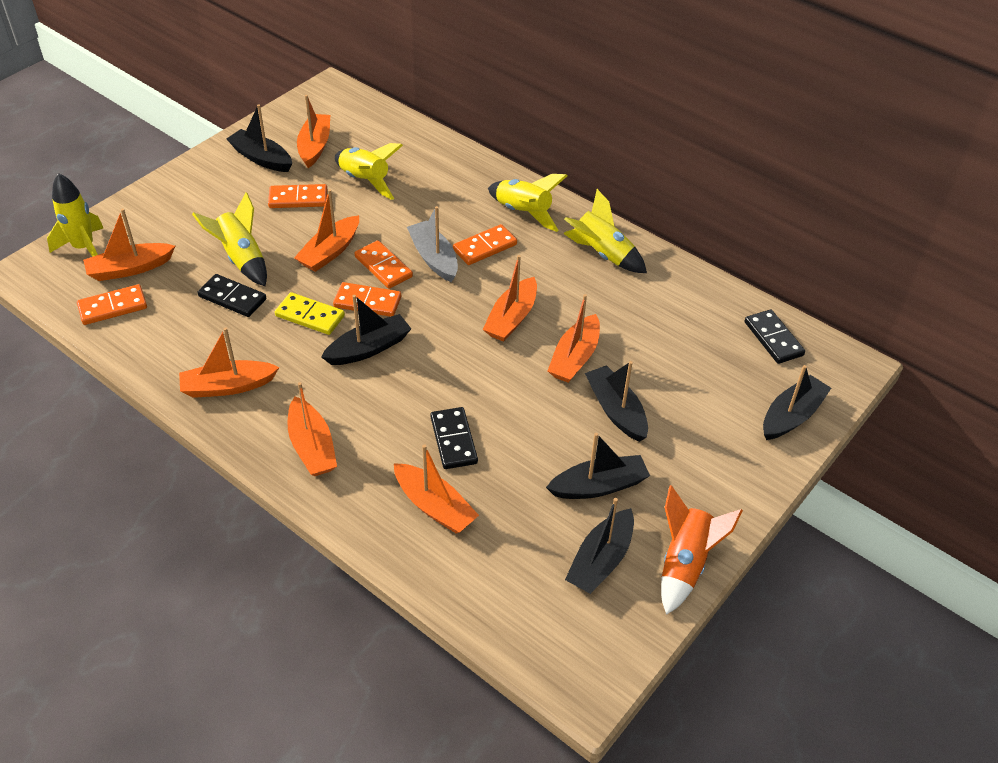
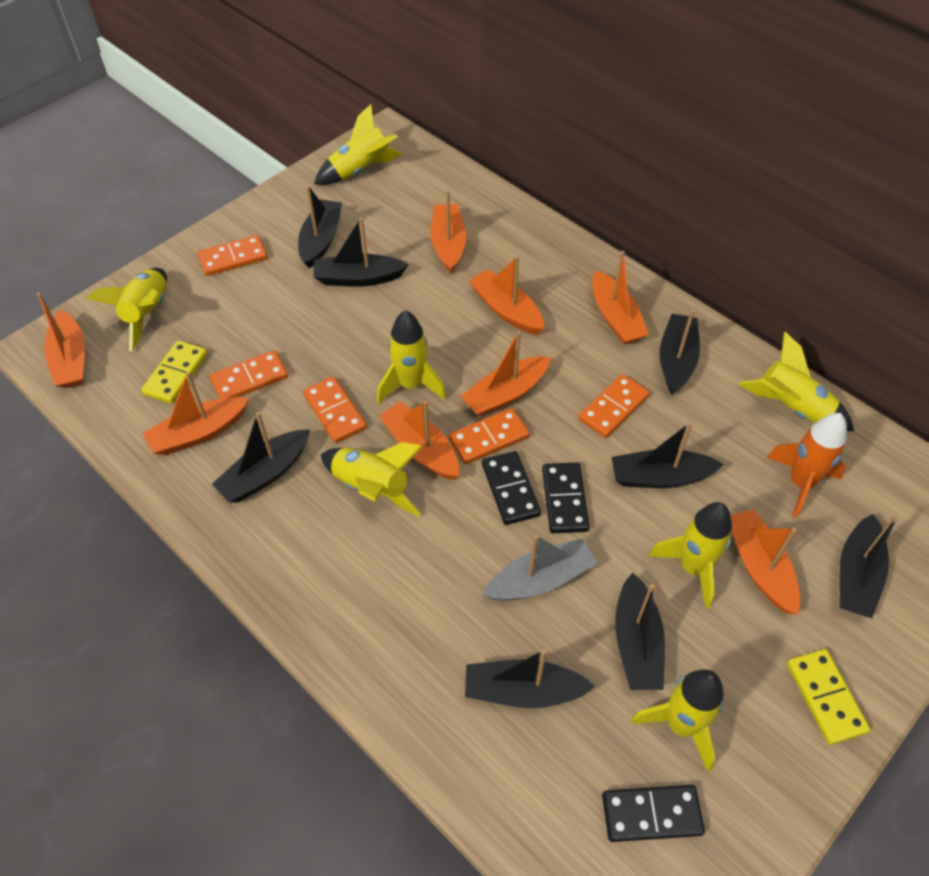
black boat: [226,104,292,172] [321,295,411,365] [546,433,650,499] [565,498,634,594] [585,361,648,442] [763,365,831,440] = 6 -> [212,412,310,502] [298,186,342,268] [313,217,409,286] [465,649,595,708] [612,422,724,488] [615,572,665,690] [660,310,700,395] [839,514,898,618] = 8
yellow domino: [275,292,345,335] = 1 -> [141,340,208,404] [787,649,870,745] = 2
yellow rocket: [47,173,103,257] [192,192,267,286] [335,143,403,200] [488,174,567,232] [563,189,647,273] = 5 -> [86,268,167,351] [314,104,402,185] [321,442,423,517] [377,310,447,404] [631,669,724,772] [649,502,732,609] [738,332,854,431] = 7

